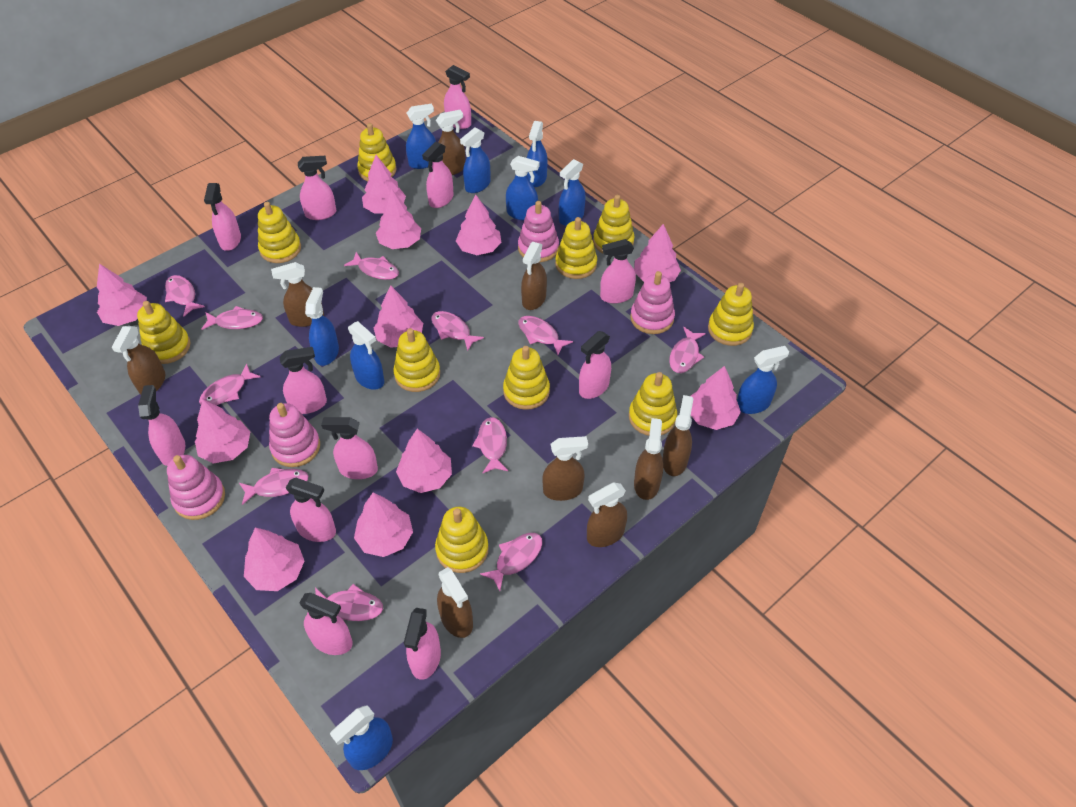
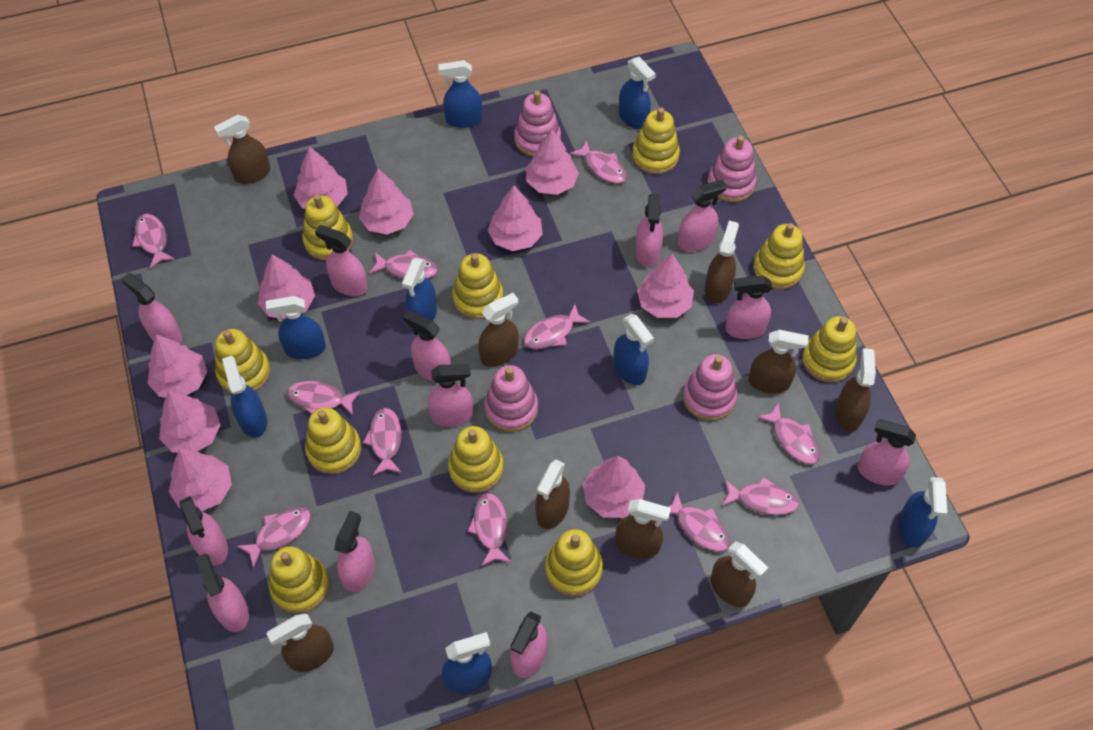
blue spray bottle: [305,287,339,366] [330,705,393,770] [348,321,384,390] [406,104,436,169] [460,128,490,193] [506,156,540,220] [527,121,547,187] [559,159,586,226] [737,346,789,414] = 9 -> [222,356,267,438] [266,296,326,359] [402,258,437,328] [438,60,482,128] [442,632,492,693] [614,314,654,385] [619,57,656,129] [898,477,947,548] = 8
pink tree: [97,264,147,326] [195,400,250,463] [244,527,304,591] [354,493,413,557] [362,155,406,214] [374,285,423,348] [376,189,421,249] [396,429,452,493] [456,195,502,255] [634,224,681,282] [691,366,741,430] = 11 -> [147,334,207,398] [159,391,220,453] [168,449,232,512] [258,254,315,319] [294,146,348,209] [359,169,414,235] [488,185,543,251] [526,129,579,195] [583,456,645,518] [637,254,694,318] = 10

